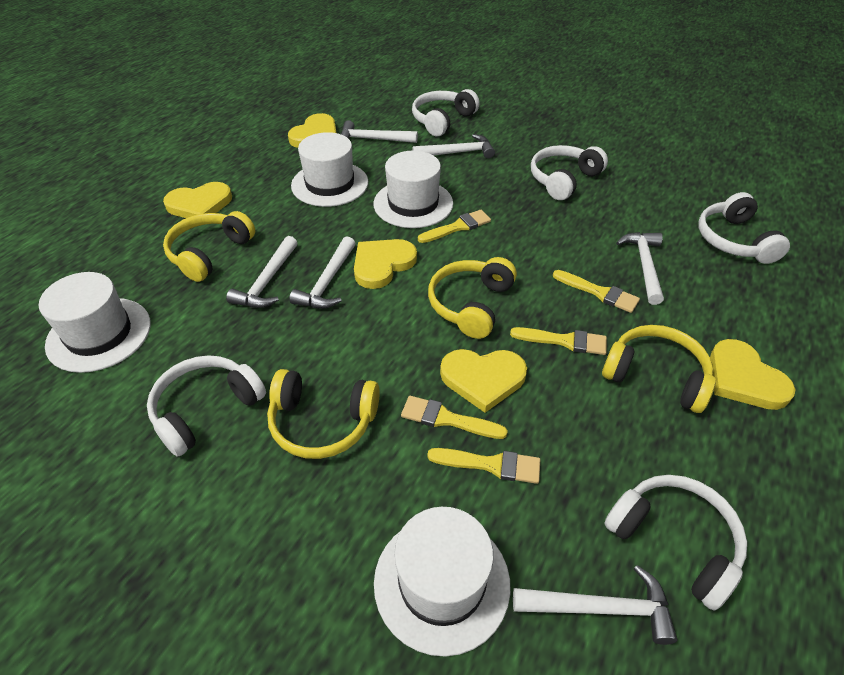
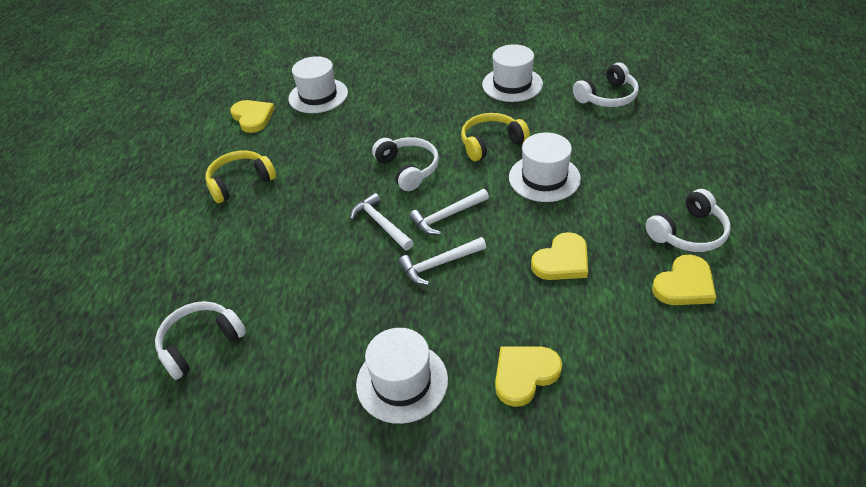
white hammer: [226,236,298,308] [289,236,356,309] [341,120,418,143] [413,134,495,159] [513,565,677,645] [616,232,664,305] = 6 -> [350,193,414,250] [399,237,486,285] [409,189,489,235] = 3
white headphones: [147,355,266,457] [412,89,480,136] [531,145,608,200] [604,475,747,611] [698,192,790,264] = 5 -> [155,301,246,380] [372,137,439,191] [573,63,639,107] [646,189,731,252] = 4
yellow brush: [401,396,508,439] [418,210,491,243] [427,448,540,484] [510,327,607,355] [553,270,640,313] = 5 -> none = 0
yellow headphones: [163,211,255,282] [267,369,380,459] [428,257,517,339] [602,325,716,413] = 4 -> [205,151,276,203] [461,113,530,161] = 2
yellow heart: [163,182,232,218] [288,113,336,148] [354,239,417,289] [440,349,527,413] [710,339,796,410] = 5 -> [230,100,275,133] [495,346,562,407] [531,232,588,280] [652,254,716,305] = 4

